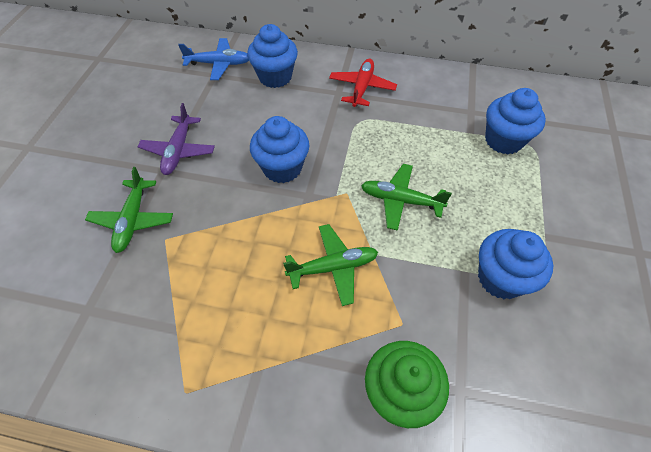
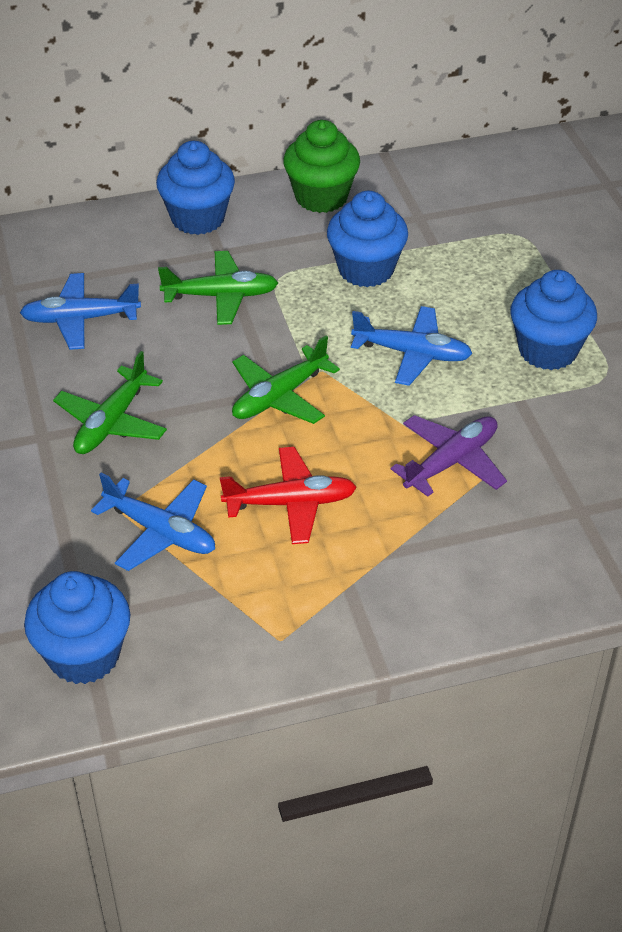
blue plane: [178,38,249,80] = 1 -> [20,273,141,350] [91,472,215,571] [351,306,473,386] = 3

